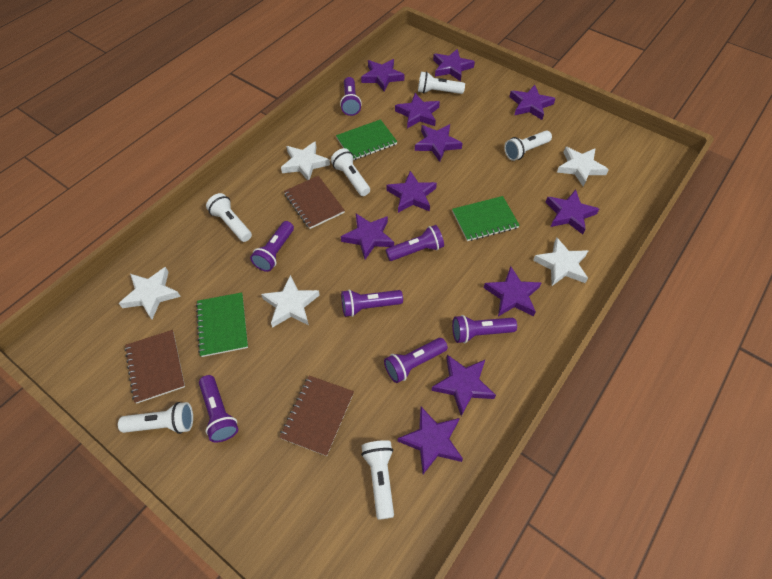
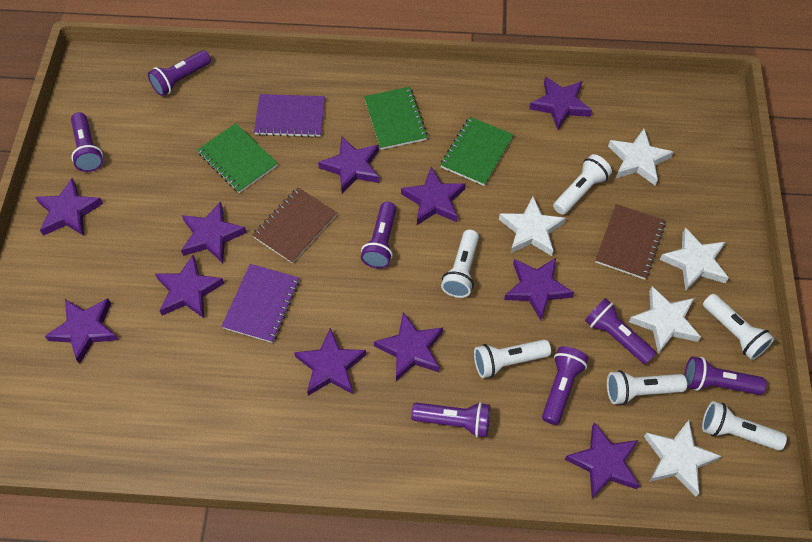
brown notebook: [125,330,185,404] [279,375,354,456] [284,176,345,229] = 3 -> [252,187,337,264] [595,204,666,280] = 2
purple notebook: none = 0 -> [221,264,299,343] [254,94,325,138] = 2

